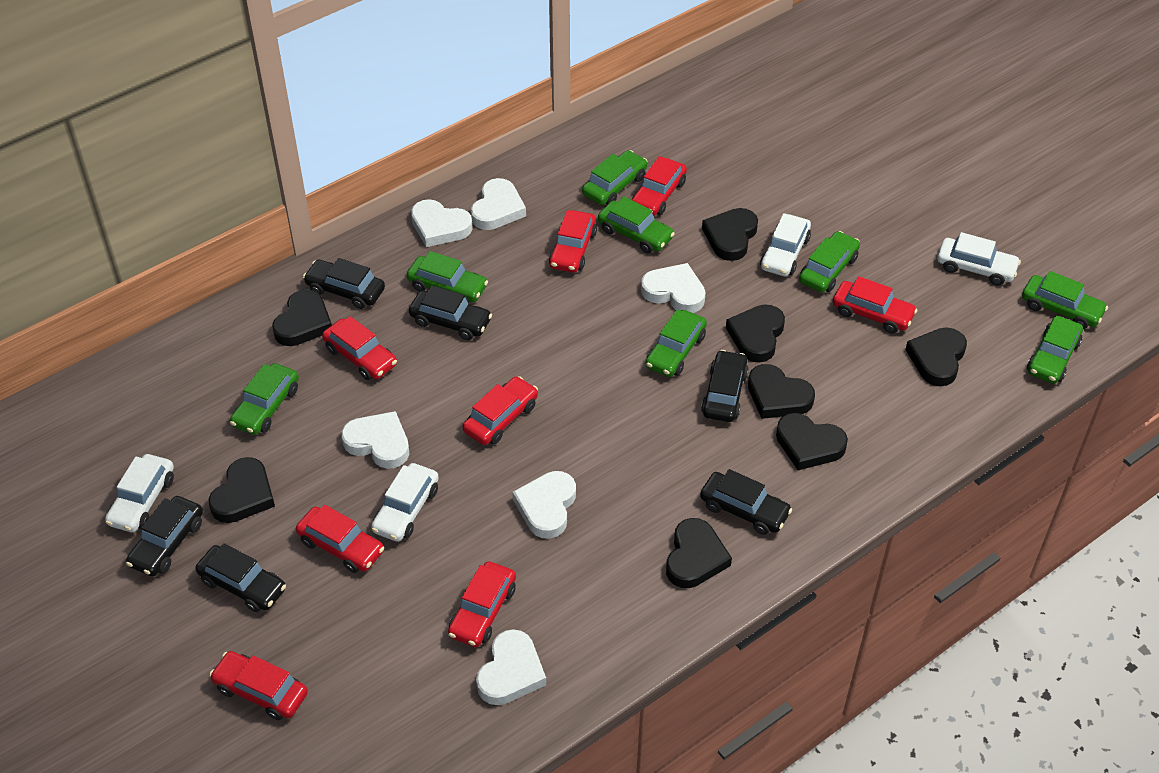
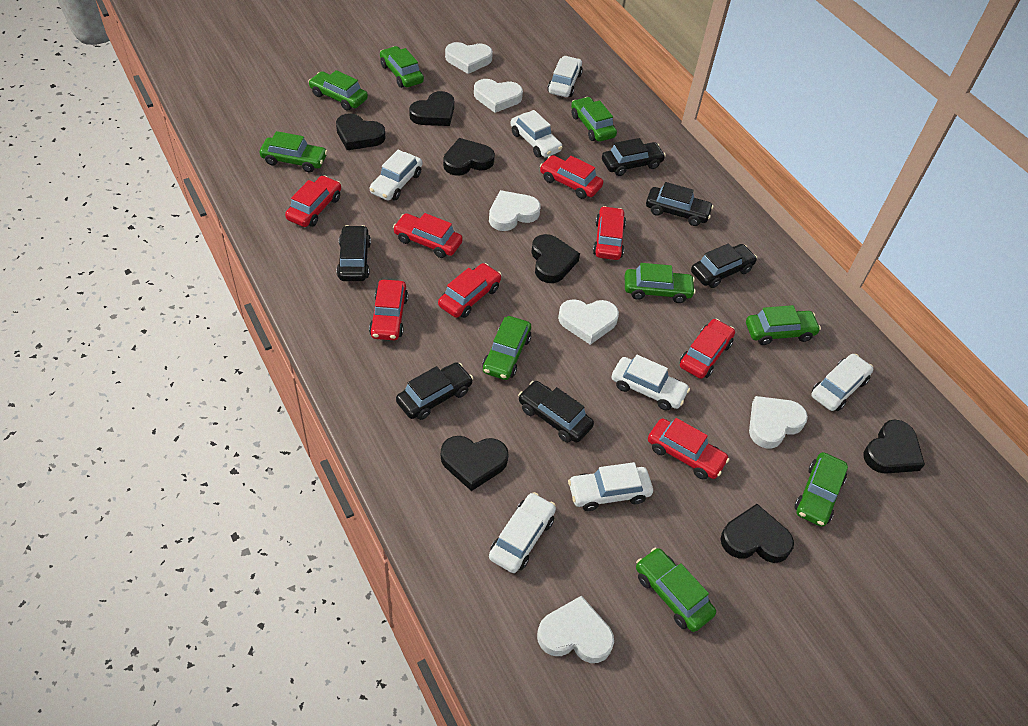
black heart: [208,457,275,523] [272,289,332,346] [666,518,732,588] [702,208,758,261] [726,304,785,363] [748,364,815,419] [776,413,848,470] [905,328,967,386] = 8 -> [336,113,386,150] [409,91,454,126] [441,436,509,491] [443,138,495,176] [531,234,580,283] [721,504,794,563] [863,419,925,474] = 7
green car: [230,363,299,435] [407,251,488,303] [582,150,648,205] [598,196,675,253] [646,309,707,377] [799,231,860,292] [1022,271,1108,329] [1027,316,1083,383] = 8 -> [260,131,328,172] [308,70,368,111] [380,46,424,88] [482,316,531,380] [571,97,617,142] [625,263,696,303] [636,548,716,632] [746,305,821,345] [794,452,848,527] = 9
white car: [105,454,174,532] [371,463,439,542] [760,213,811,276] [937,232,1021,286] = 4 -> [370,150,422,201] [489,492,556,573] [510,110,563,158] [547,56,583,97] [568,462,653,511] [612,355,690,410] [811,354,873,411] = 7

